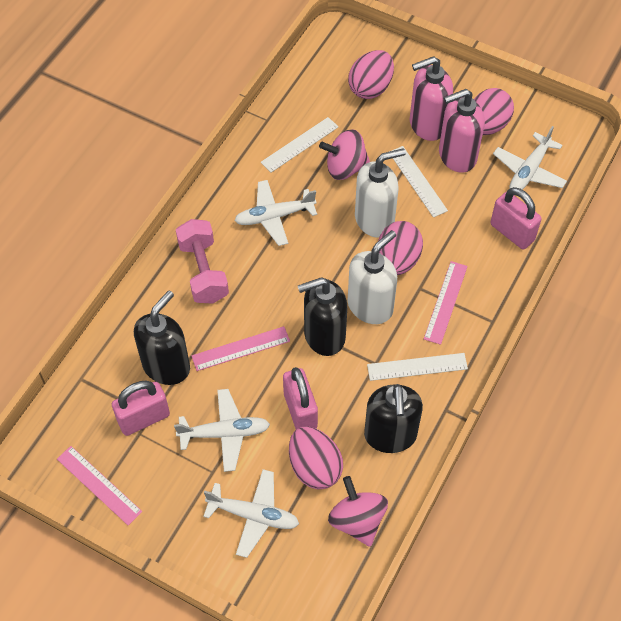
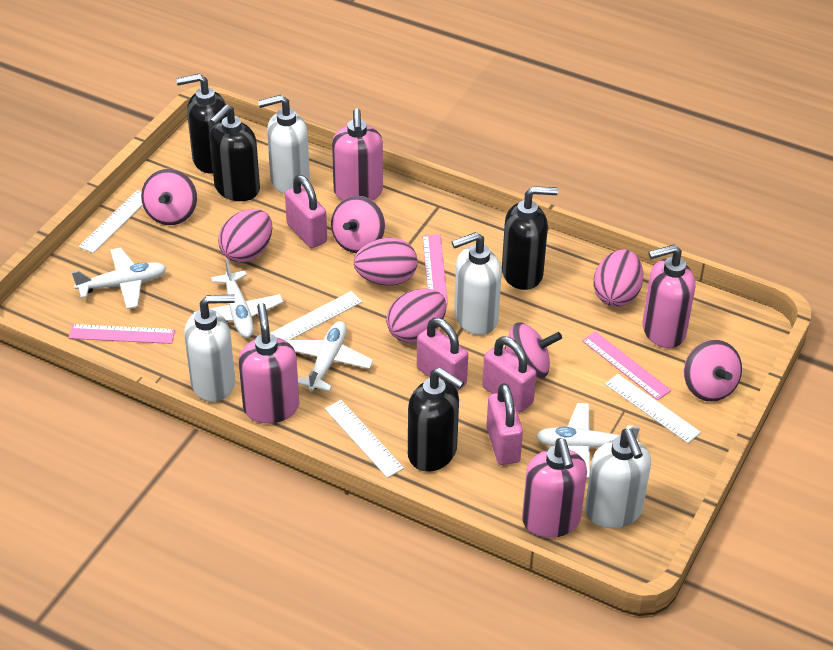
black soap dispenser: [134,290,190,385] [298,277,347,356] [364,384,423,453] = 3 -> [176,73,227,174] [210,105,260,201] [408,368,464,472] [502,186,558,290] = 4
pink dumbbell: [176,219,229,304] = 1 -> none = 0
pink padlock: [112,380,170,436] [283,367,318,429] [490,187,542,249] = 3 -> [285,175,327,248] [417,318,468,391] [482,336,536,412] [486,383,523,465] = 4
pink soap dispenser: [410,56,453,141] [439,89,485,173] = 2 -> [239,303,299,423] [332,108,383,201] [522,438,587,538] [642,245,695,348] = 4
pink spinning top: [319,129,370,180] [328,476,388,547] = 2 -> [141,169,197,225] [331,196,385,253] [505,322,562,379] [684,340,742,402] = 4
white ruler: [261,117,338,172] [367,353,468,381] [389,146,448,217] = 3 -> [79,190,142,253] [271,291,362,341] [325,400,404,478] [605,374,701,443] = 4
white soap dispenser: [348,230,397,324] [355,148,406,238] = 2 -> [184,295,235,402] [258,95,310,194] [452,232,502,335] [585,429,651,528] = 4

